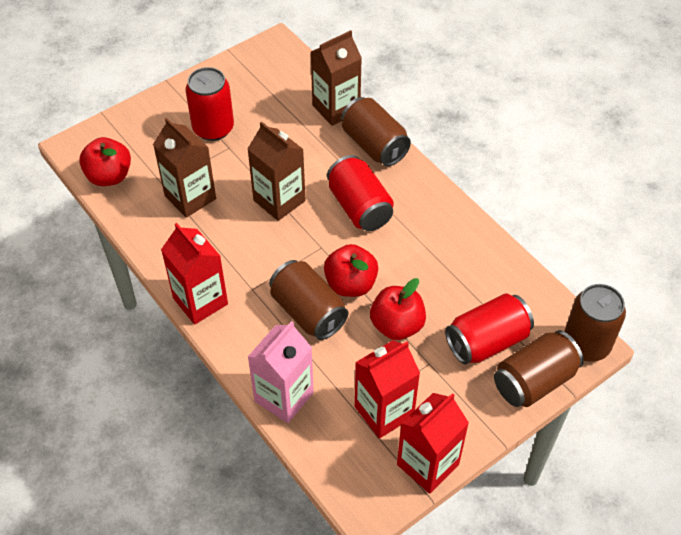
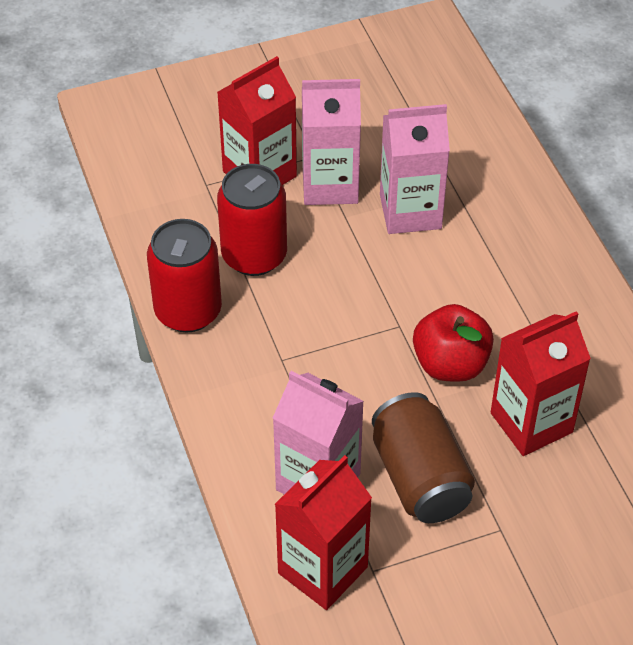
brown can: [269,260,348,340] [341,97,411,166] [494,330,584,407] [564,284,626,362] = 4 -> [372,392,475,523] = 1
brown carton: [153,118,216,218] [247,121,306,221] [311,30,362,126] = 3 -> none = 0
pink carton: [248,321,314,423] = 1 -> [273,371,364,494] [302,79,361,205] [380,104,450,234] = 3
red apple: [79,137,131,186] [324,244,378,297] [370,278,426,340] = 3 -> [413,304,494,382] = 1
red can: [185,67,234,141] [327,155,394,231] [445,293,534,365] = 3 -> [147,219,222,333] [217,164,287,276] = 2

